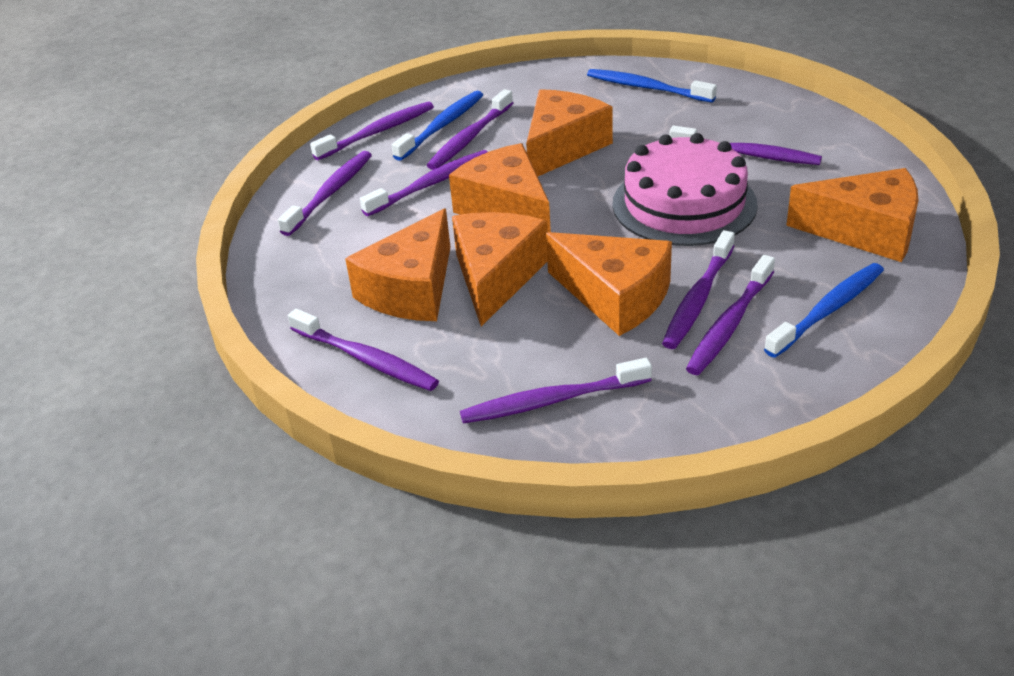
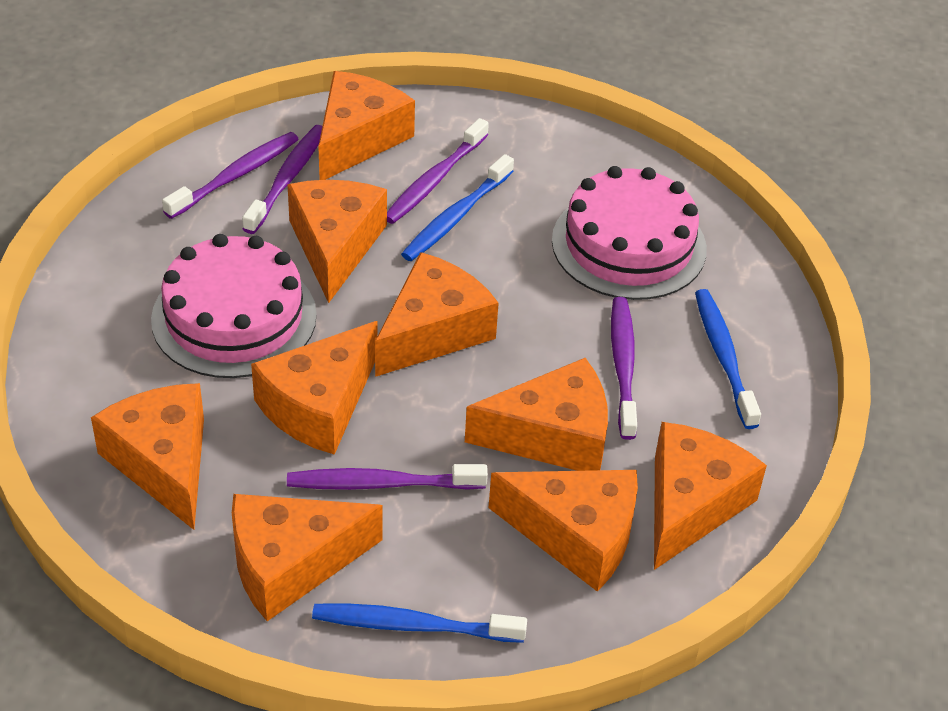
orange cheese: [345,209,450,321] [449,143,551,232] [452,212,548,327] [526,89,613,177] [546,232,672,336] [786,168,919,262] = 6 -> [91,383,204,530] [232,494,383,621] [251,321,377,455] [287,180,387,303] [318,71,415,180] [375,252,499,377] [465,358,608,471] [489,470,638,592] [654,422,767,570] = 9
pink cake: [612,133,758,246] = 1 -> [151,234,317,378] [552,166,707,300] = 2
purple toothbrush: [278,151,372,236] [288,309,439,391] [310,102,434,160] [360,150,488,216] [427,89,513,170] [460,358,652,424] [662,230,735,349] [669,126,822,165] [686,255,775,375] = 9 -> [162,132,299,219] [242,125,322,234] [287,464,488,490] [387,118,489,224] [611,297,637,440] = 5

